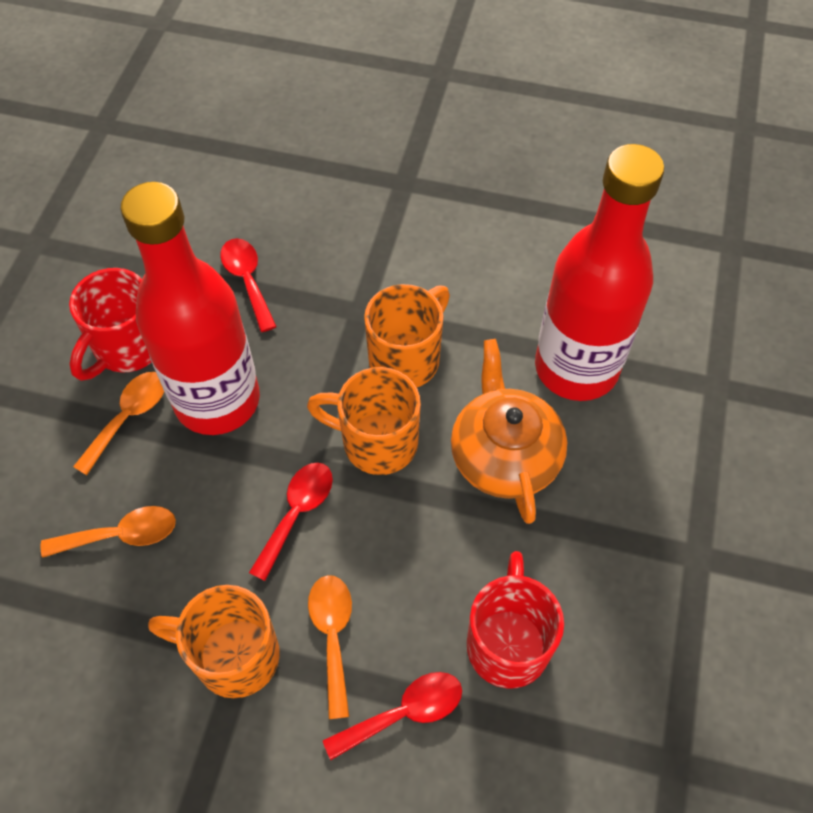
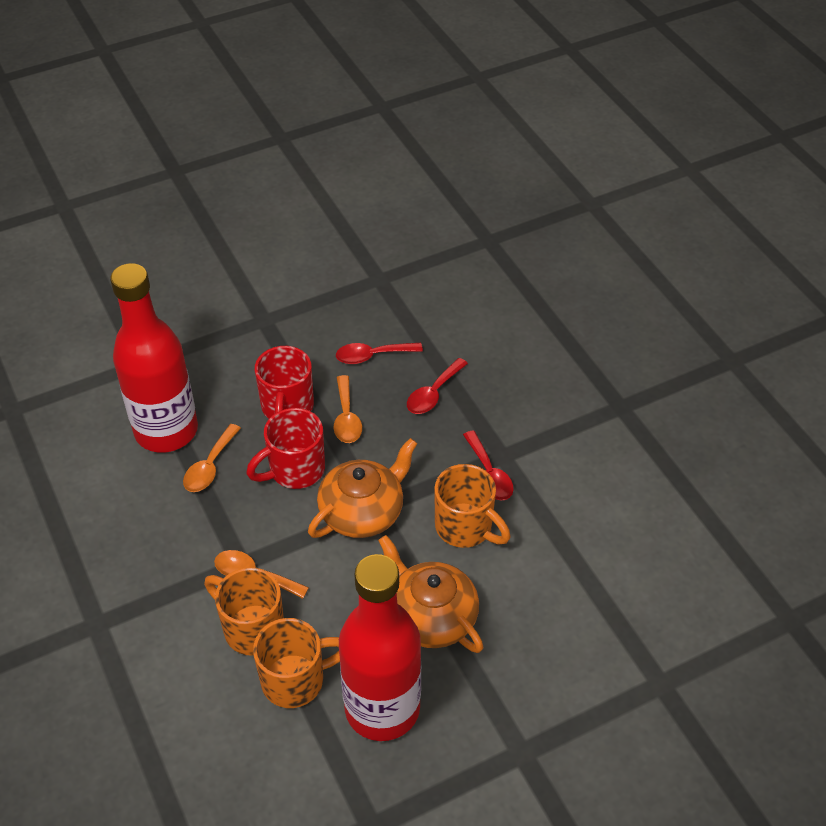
orange teapot: [451,339,567,524] = 1 -> [308,438,418,538] [378,535,483,653] = 2

